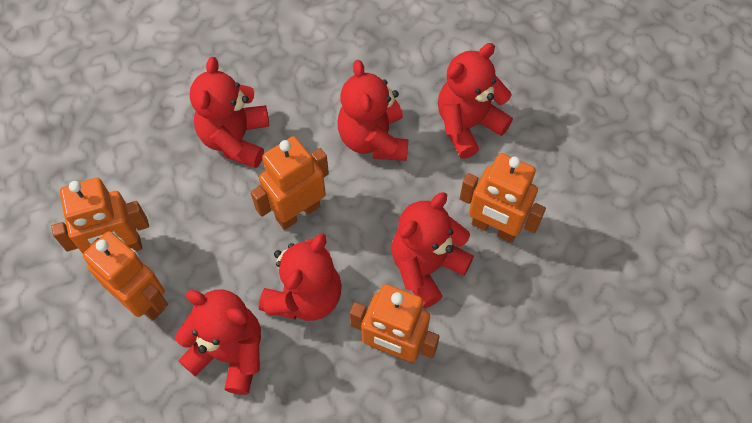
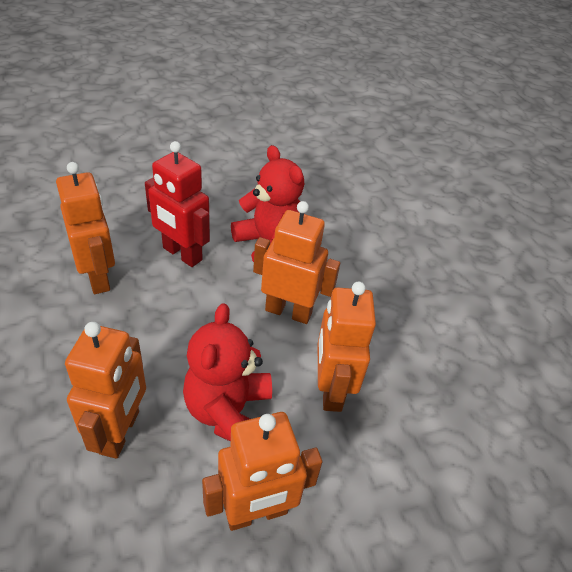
red robot: none = 0 -> [145,141,210,267] = 1
red teddy bear: [175,289,261,395] [190,57,269,168] [259,233,342,321] [338,60,408,161] [391,192,474,309] [438,43,513,159] = 6 -> [183,303,272,442] [231,145,304,262] = 2

